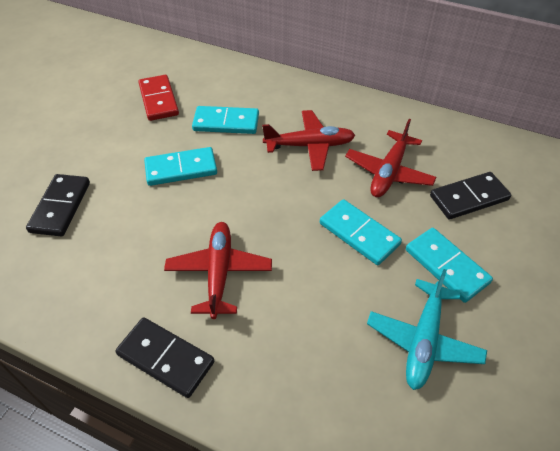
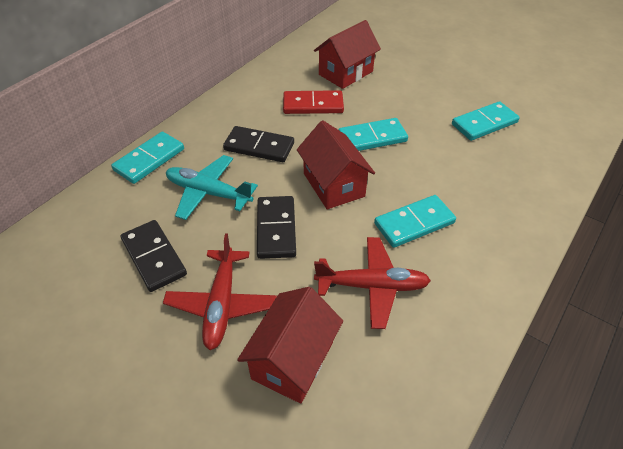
red house: none = 0 -> [237,287,343,404] [297,121,375,209] [314,20,381,89] = 3
red plane: [164,222,272,319] [262,110,355,171] [345,119,437,198] = 3 -> [163,234,277,350] [314,237,431,329] = 2

